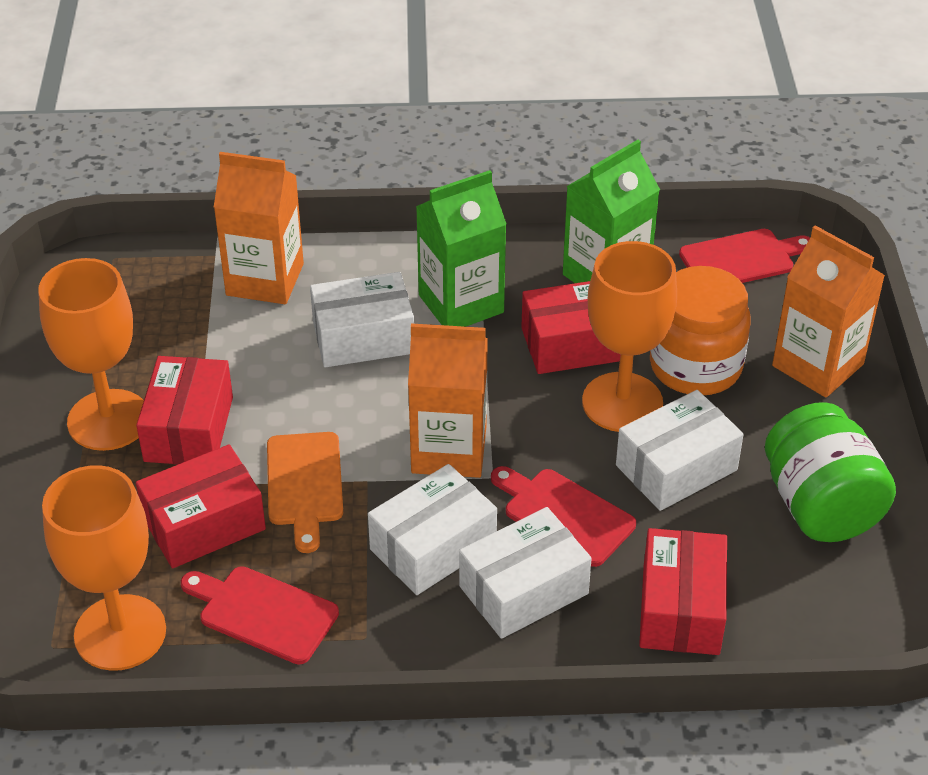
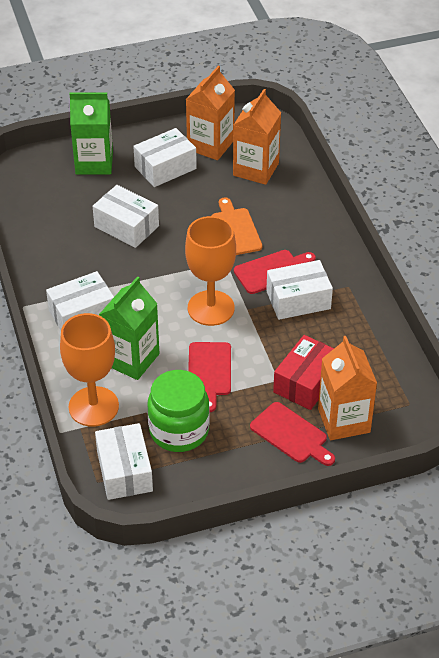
orange goblet: [38,258,144,451] [42,465,166,671] [582,241,677,432] = 3 -> [60,313,119,427] [185,216,236,326] = 2
orange jar: [650,266,751,395] = 1 -> none = 0
red box: [136,356,233,465] [136,445,266,568] [521,281,620,374] [639,528,727,655] = 4 -> [273,335,334,410] = 1
white box: [310,272,414,367] [368,464,497,595] [459,507,592,639] [616,390,744,511] = 4 -> [46,271,114,330] [93,185,159,248] [95,423,153,500] [133,128,197,187] [266,260,333,320] = 5

